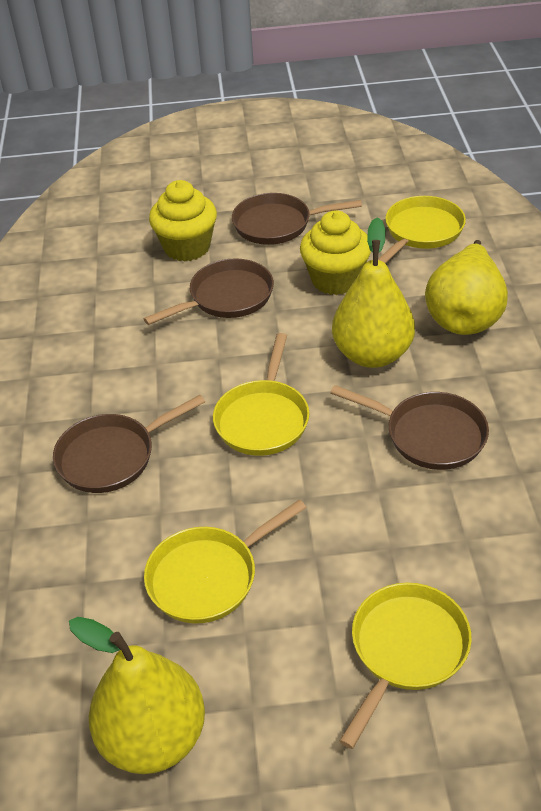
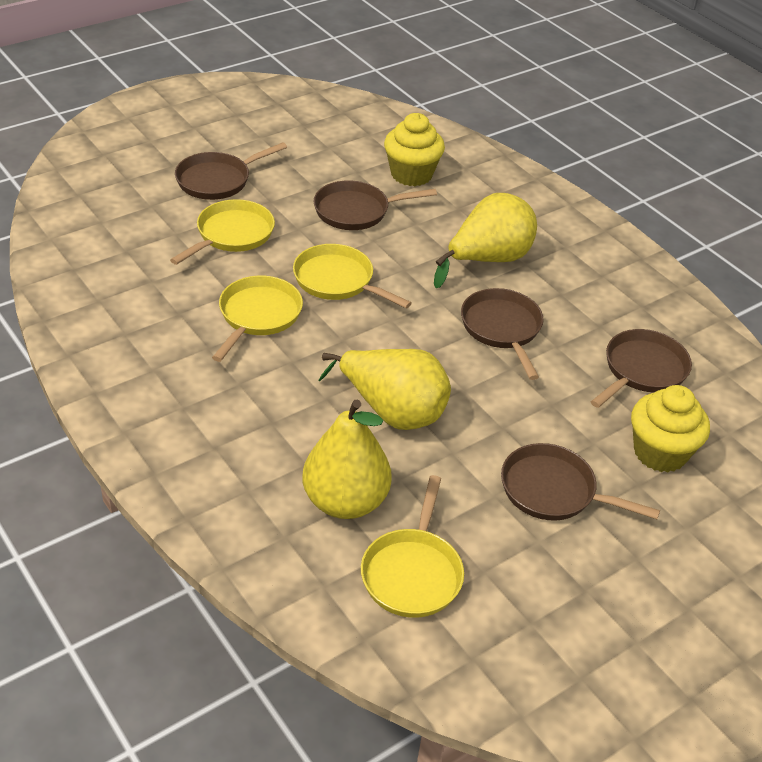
brown pan: [53,395,205,493] [144,259,274,325] [232,193,362,245] [330,385,489,470] = 4 -> [175,142,287,200] [313,180,437,230] [461,288,544,380] [501,443,660,521] [591,329,692,408] = 5

